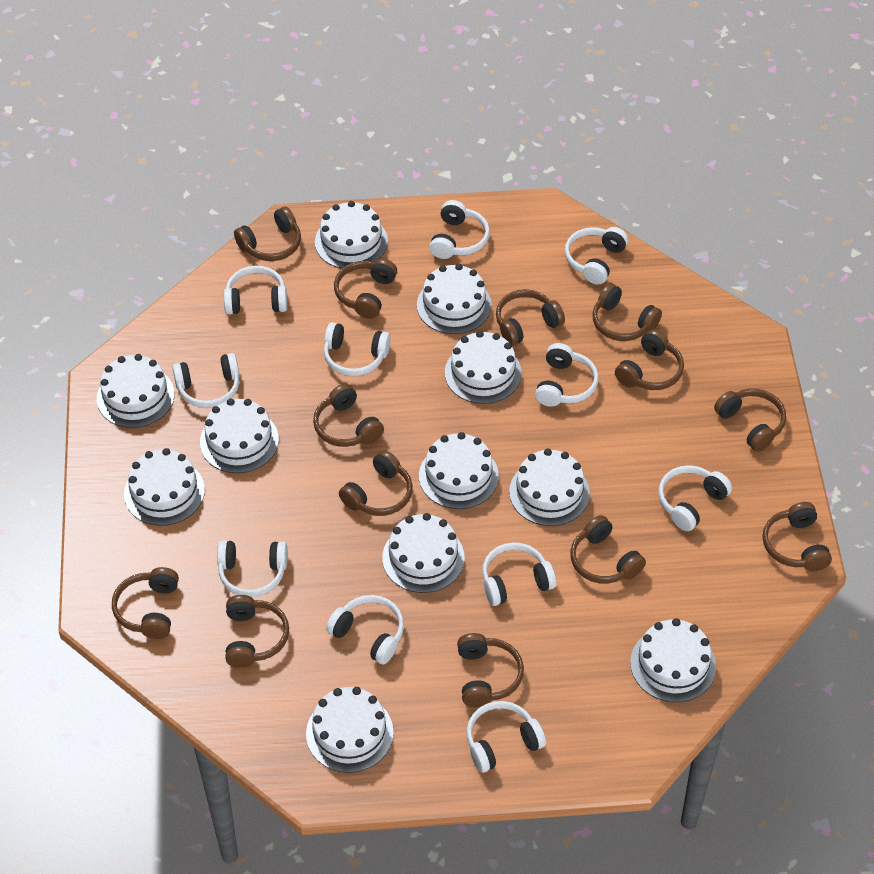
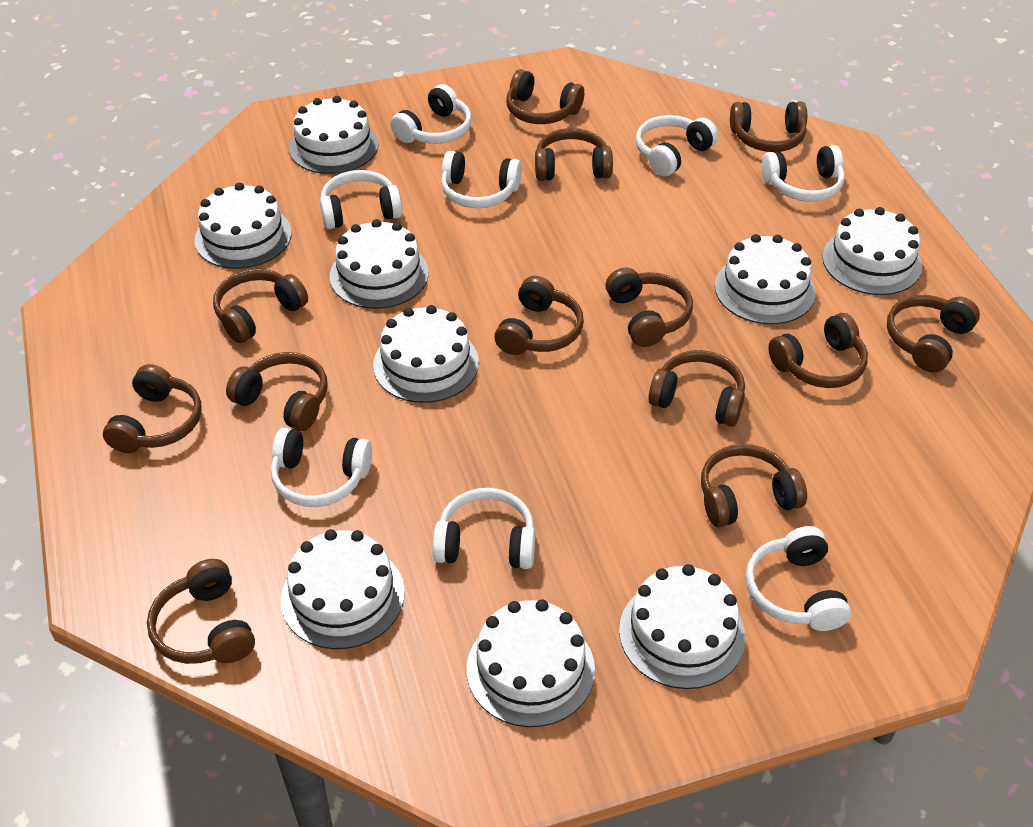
white cake: [97,354,174,428] [124,448,205,526] [200,398,279,473] [306,687,394,773] [315,201,388,269] [382,513,465,593] [417,264,492,334] [419,432,499,509] [445,331,522,404] [509,448,590,526] [630,618,716,702] = 11 -> [194,183,292,269] [281,529,405,649] [289,96,378,174] [330,219,429,309] [373,305,479,403] [467,599,595,727] [619,564,746,689] [715,234,816,324] [822,207,922,295] = 9
white headphones: [172,353,239,408] [217,540,288,597] [224,266,287,314] [324,322,391,376] [326,595,404,664] [429,200,490,259] [466,701,546,773] [482,542,556,606] [535,343,599,407] [565,227,629,285] [658,465,732,531] = 11 -> [271,428,372,507] [320,170,402,229] [391,84,472,144] [432,488,535,569] [441,151,522,208] [636,115,718,176] [746,526,851,631] [761,145,845,202] = 8

